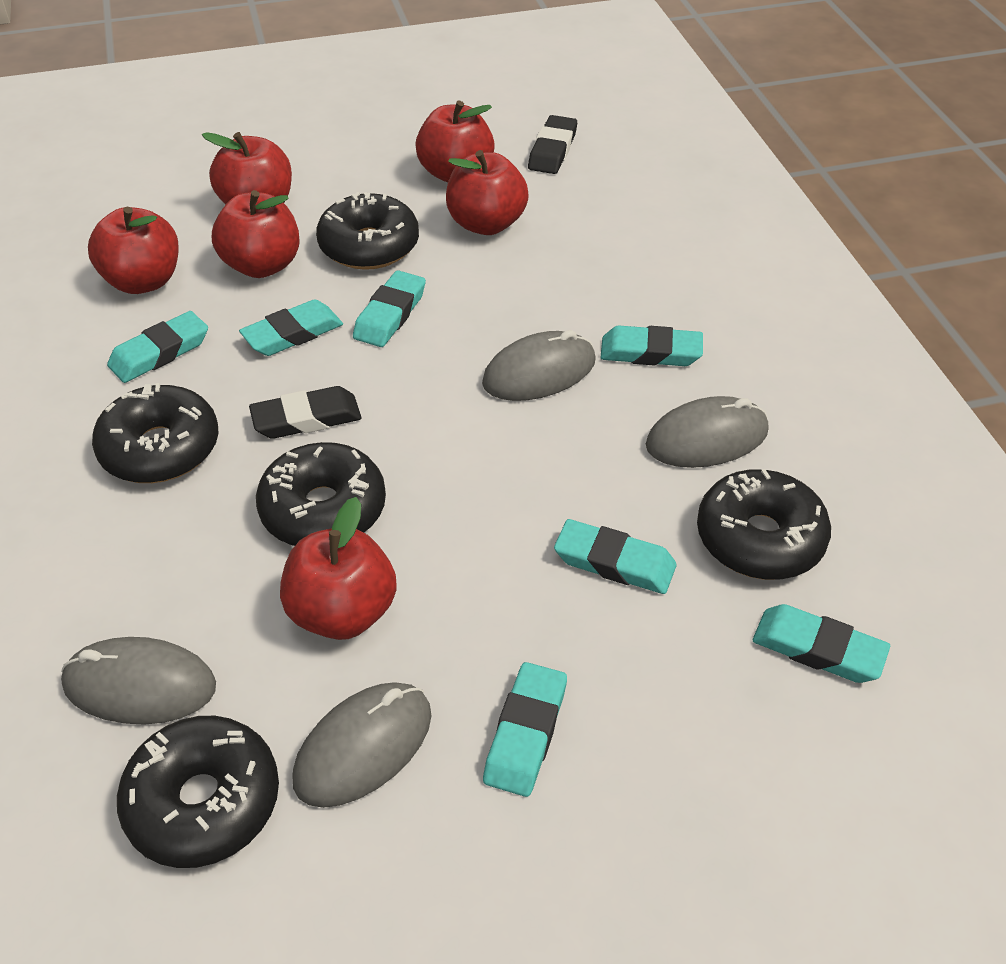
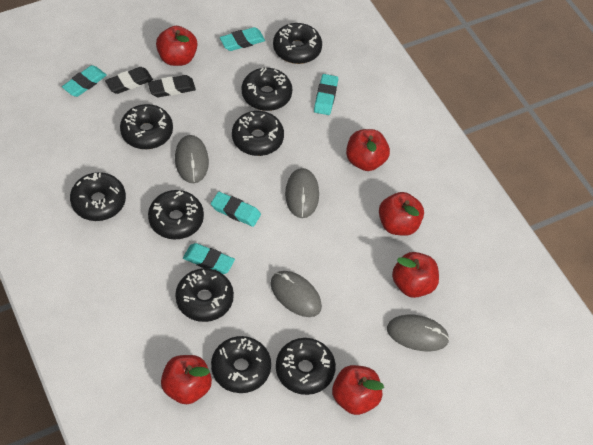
black donut: [92,383,219,483] [117,716,279,868] [256,442,386,546] [316,192,419,270] [697,469,831,580] = 5 -> [70,172,126,221] [120,104,173,149] [148,190,204,239] [175,268,234,322] [211,336,271,393] [232,111,284,156] [242,68,292,111] [273,23,322,64] [276,338,336,395] = 9
turquoise eraser: [107,311,208,383] [239,299,343,356] [353,270,426,347] [483,662,567,797] [554,519,677,594] [600,326,703,366] [753,604,890,683] = 7 -> [62,65,107,97] [183,243,235,274] [211,192,261,227] [220,27,265,51] [314,74,338,115] = 5

